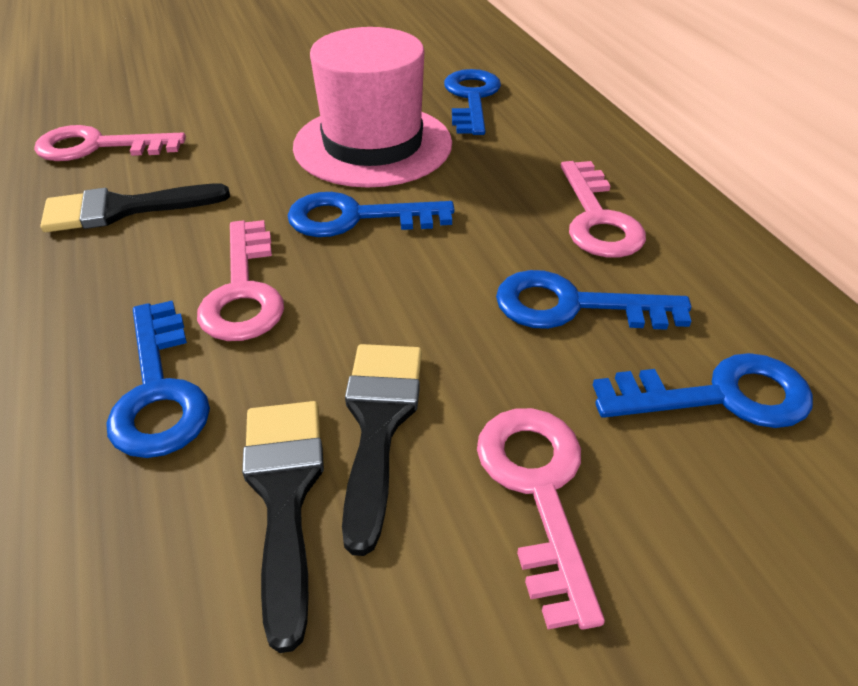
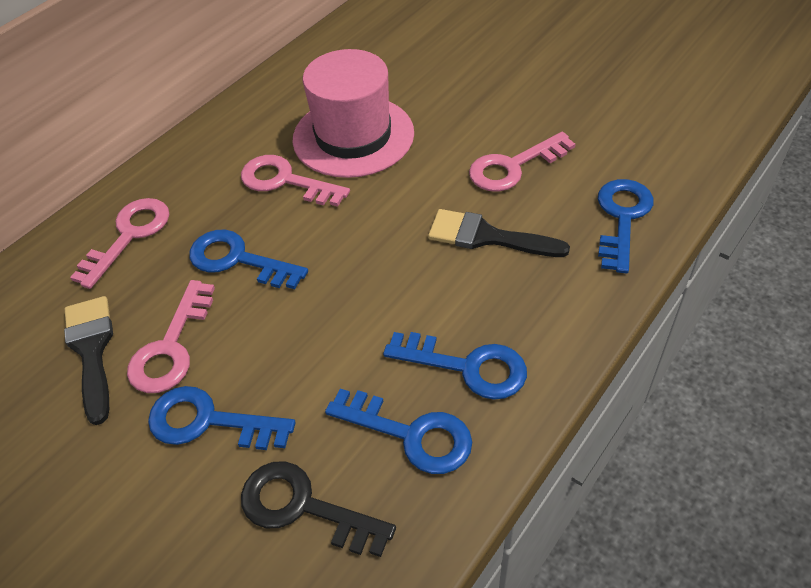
black brush: [40,184,230,232] [242,401,324,653] [342,344,422,556] = 3 -> [64,296,113,425] [428,209,570,257] = 2
black key: none = 0 -> [241,461,396,557] = 1

